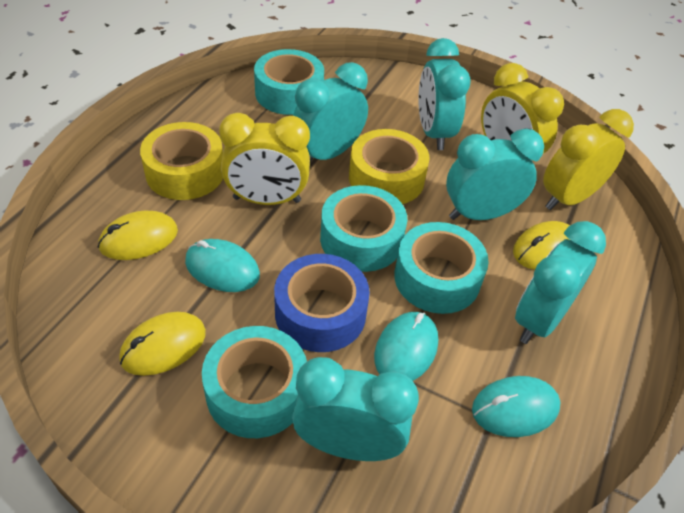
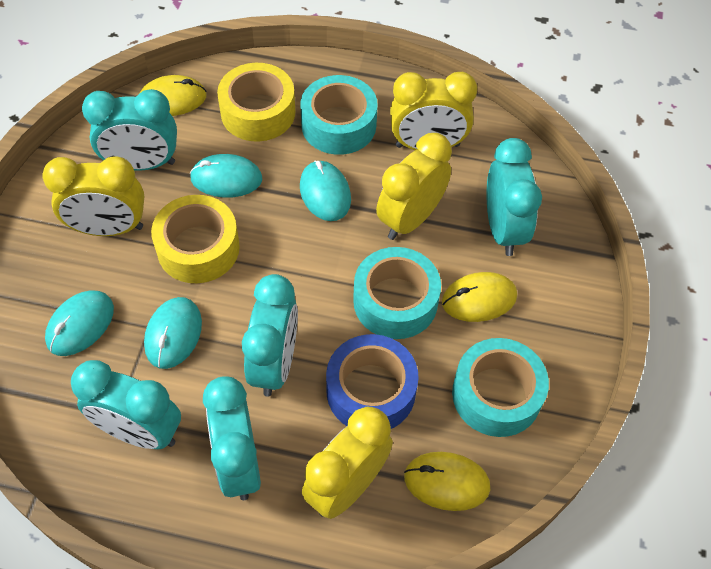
turquoise mouse: [185,239,260,292] [374,312,438,381] [472,376,561,437] = 3 -> [45,291,114,356] [144,297,202,369] [190,154,262,198] [300,161,351,221] = 4
turquoise tape: [202,326,307,438] [254,49,324,115] [320,185,407,272] [394,222,489,314] = 4 -> [301,75,378,155] [353,247,441,339] [452,338,549,437] = 3
yellow clock: [219,113,310,205] [481,63,564,154] [543,109,634,210] = 3 -> [43,156,144,236] [302,407,393,519] [376,133,452,240] [390,72,477,150] = 4

